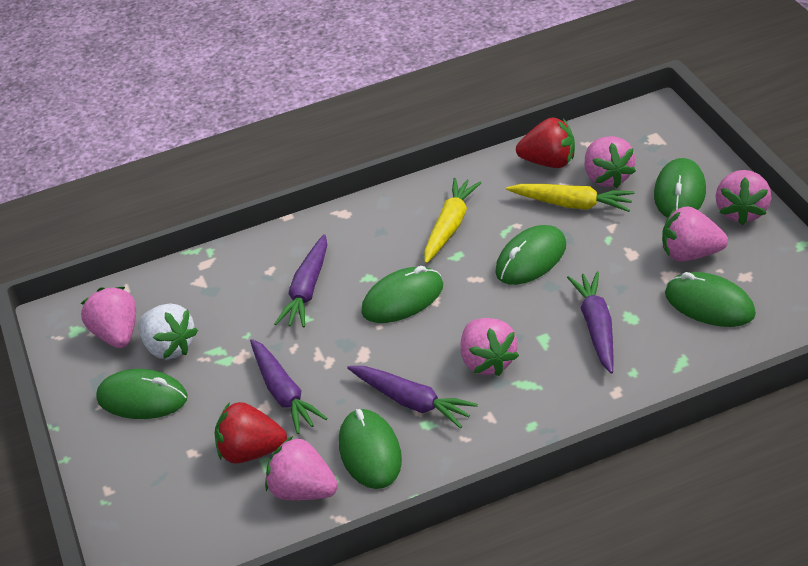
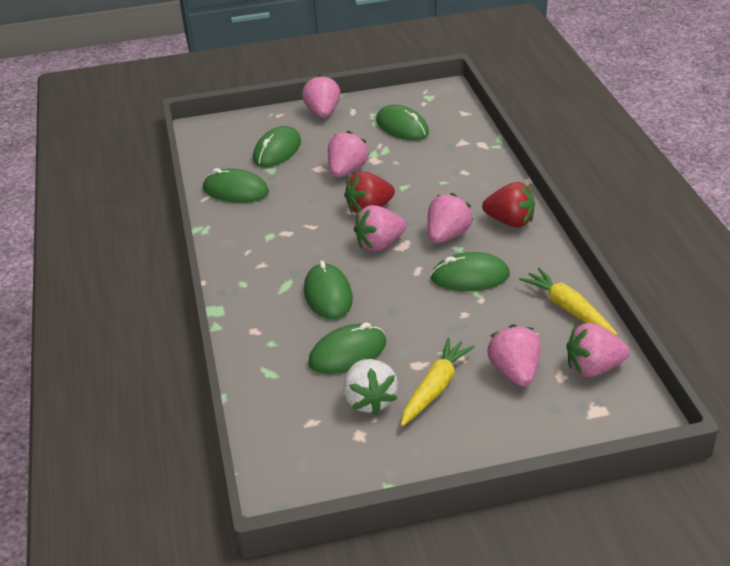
purple carrot: [250,339,328,434] [274,234,327,327] [347,366,478,429] [567,272,614,373] = 4 -> none = 0

